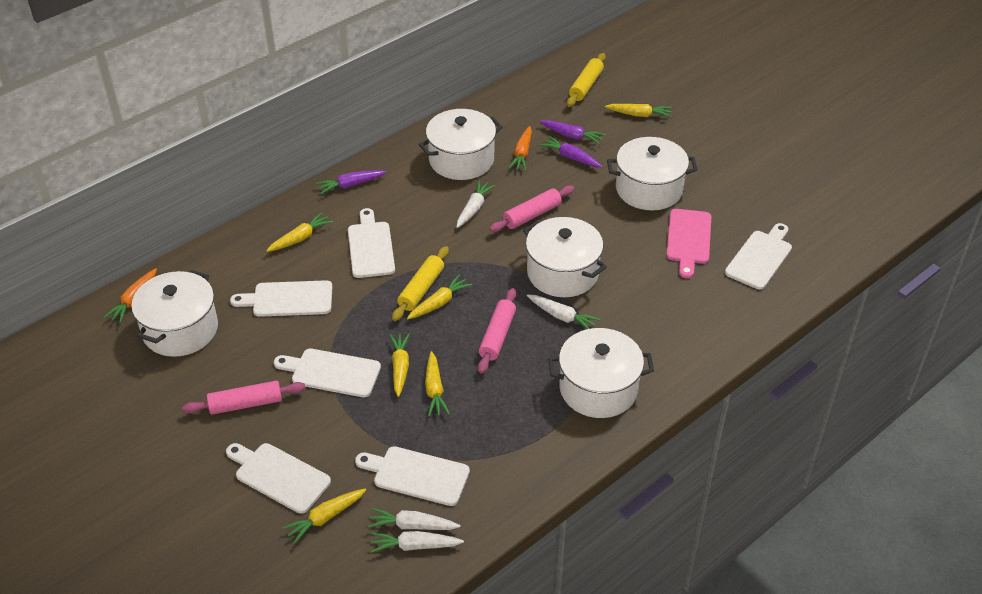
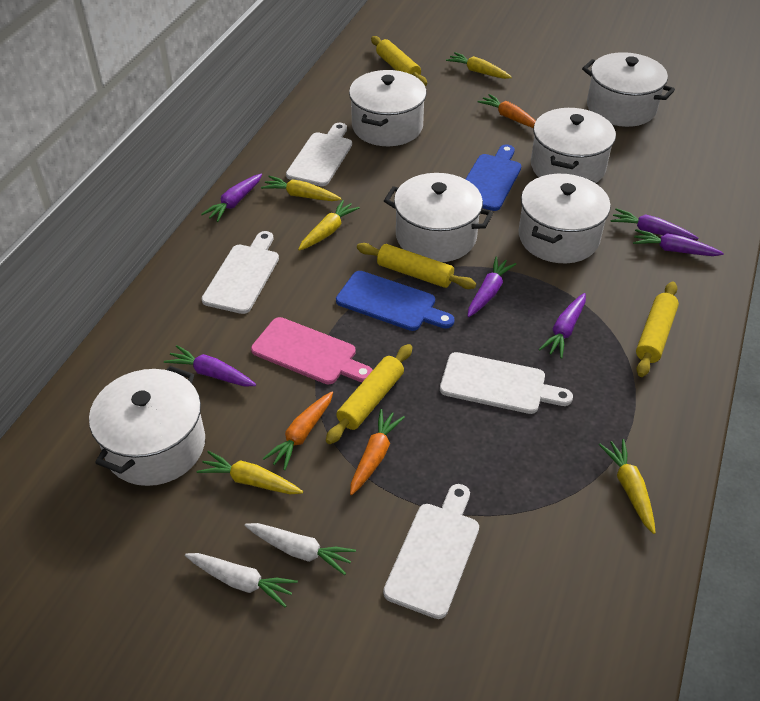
blue cutting board: none = 0 -> [336,271,455,331] [466,144,521,211] = 2
orange carrot: [104,268,157,323] [509,126,532,171] = 2 -> [262,391,333,470] [350,409,405,495] [477,94,536,128] = 3
pink rolling pin: [182,381,306,415] [478,288,516,374] [489,186,574,232] = 3 -> none = 0
purple carrot: [316,170,386,194] [539,120,605,144] [539,136,602,167] = 3 -> [164,345,256,387] [201,174,262,222] [467,256,516,317] [539,293,586,359] [611,208,698,240] [633,229,724,256] = 6
white carrot: [368,508,460,530] [370,531,464,553] [457,180,495,228] [527,295,600,329] = 4 -> [185,553,298,607] [245,523,356,575] = 2
white cutting board: [226,443,331,514] [230,280,332,317] [274,349,381,397] [348,208,395,278] [355,446,470,506] [725,223,792,290] = 6 -> [201,231,279,314] [286,123,352,186] [383,484,479,619] [440,352,573,414] = 4
white pot: [131,270,218,357] [419,109,503,180] [523,217,607,297] [548,328,654,418] [607,137,697,210] = 5 -> [89,366,205,486] [349,70,427,146] [384,173,493,262] [518,174,611,263] [531,108,616,183] [582,52,675,127] = 6
yellow carrot: [266,212,333,252] [282,489,366,544] [389,333,410,397] [407,275,472,319] [425,351,450,417] [605,104,672,118] = 6 -> [197,451,303,494] [261,176,341,201] [298,200,360,251] [446,52,512,79] [599,439,656,534] = 5
yellow rolling pin: [392,246,449,321] [567,53,606,107] = 2 -> [326,344,412,444] [357,243,476,289] [371,36,427,86] [636,281,679,377] = 4

